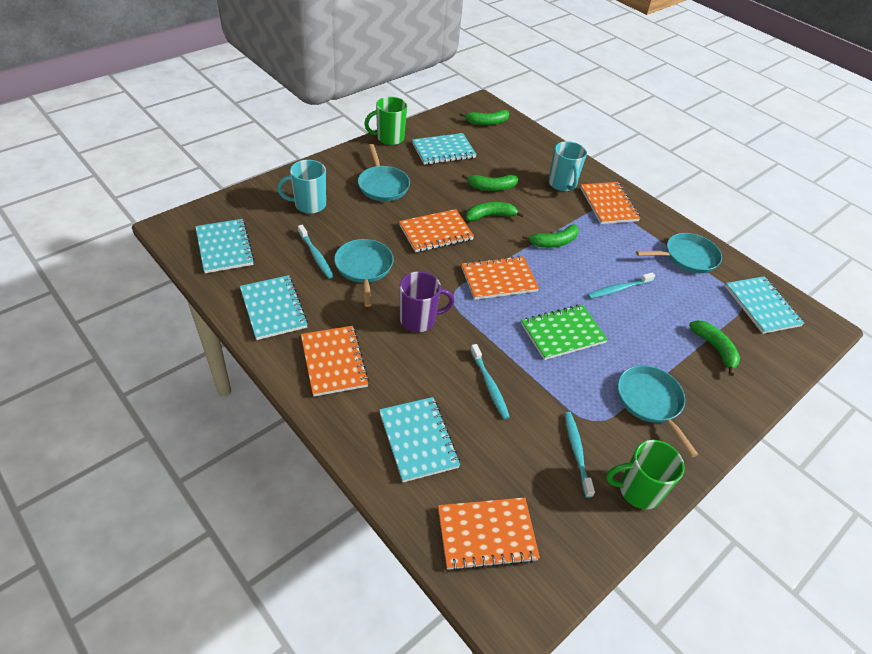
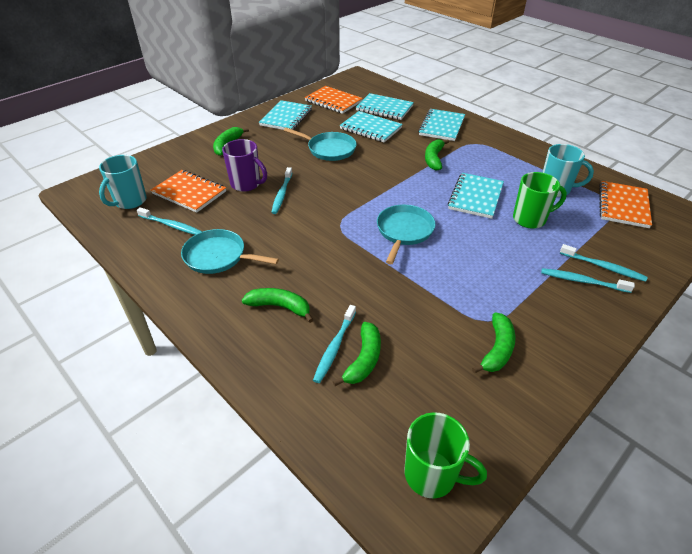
green notebook: [521,304,608,360] = 1 -> none = 0
orange notebook: [301,326,369,397] [399,209,474,253] [438,498,540,571] [461,256,539,300] [580,182,640,224] = 5 -> [151,170,226,213] [305,86,363,114] [599,181,652,228] = 3
turquoise pan: [334,239,393,307] [358,144,410,201] [618,365,698,457] [636,233,722,273] = 4 -> [181,229,279,274] [284,128,357,161] [377,205,436,265] = 3
turquoise toothbrush: [298,225,334,279] [470,344,510,419] [564,412,595,498] [587,272,655,299] = 4 -> [137,207,202,235] [271,167,292,214] [313,305,356,383] [541,268,635,293] [560,244,648,282] = 5

